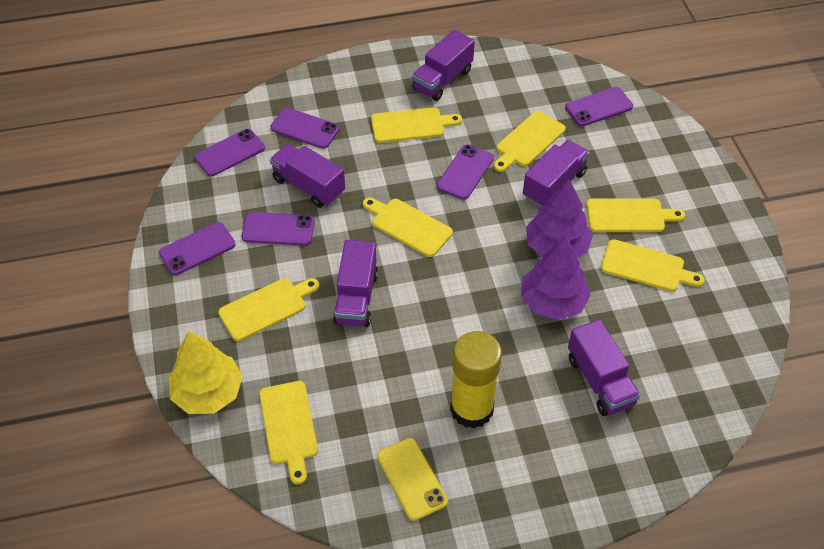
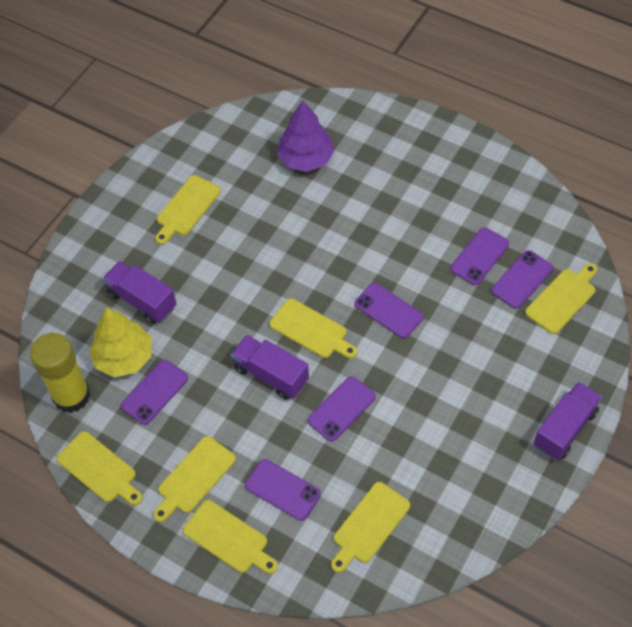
purple tree: [521,236,591,320] [526,179,593,258] = 2 -> [277,100,334,172] = 1
purple truck: [270,144,345,208] [333,240,378,327] [412,30,475,101] [523,140,590,207] [568,319,640,416] = 5 -> [103,261,177,324] [231,335,309,400] [533,382,602,460] = 3
yellow phone: [377,438,448,521] = 1 -> none = 0

